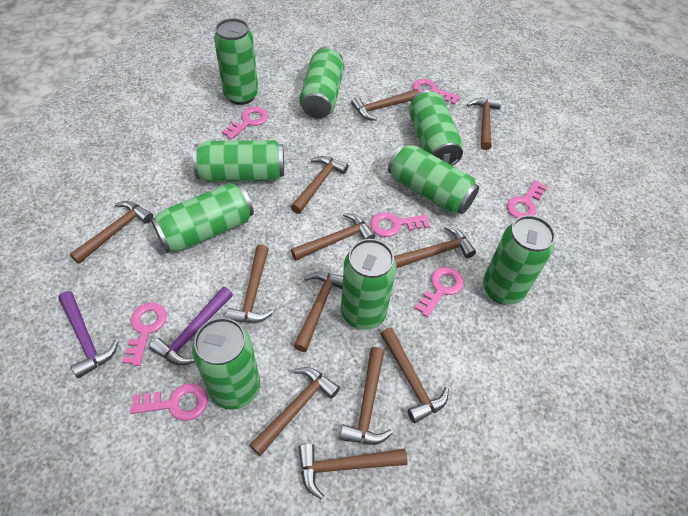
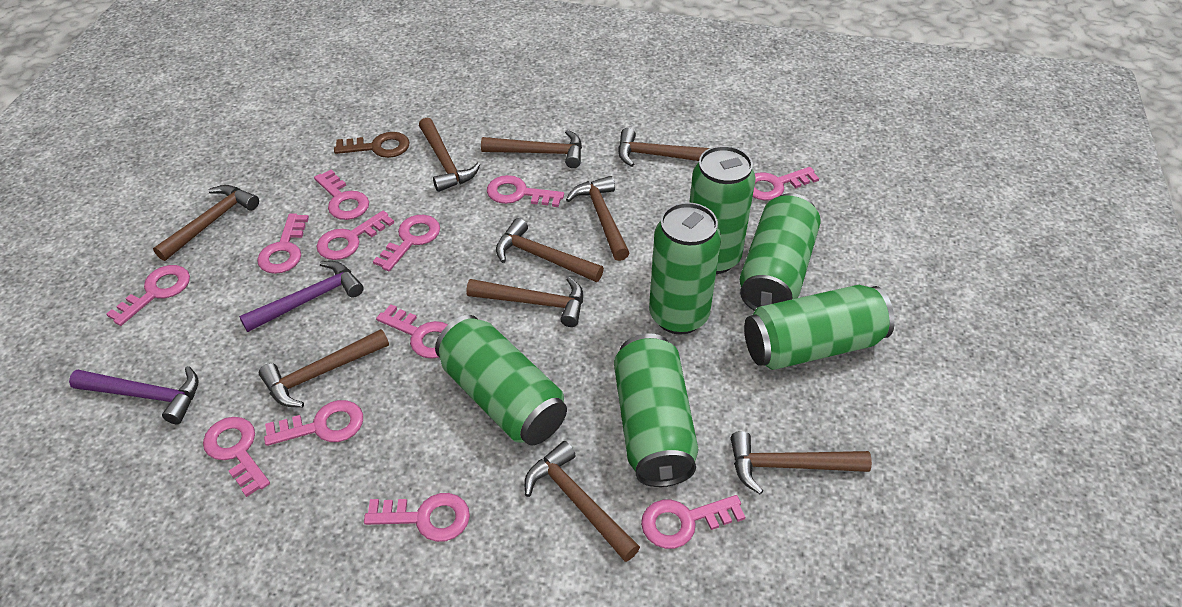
brown hammer: [70,201,153,264] [226,245,273,323] [249,367,340,456] [291,156,349,214] [291,213,375,260] [294,272,343,352] [298,443,408,499] [340,347,392,445] [351,89,419,121] [380,328,449,423] [394,226,476,268] [467,98,501,150] = 12 -> [153,185,259,261] [259,329,389,407] [419,118,480,192] [466,277,583,327] [481,130,582,168] [496,218,604,282] [524,441,640,562] [566,176,629,261] [618,128,709,167] [731,431,872,494] = 10
brown key: none = 0 -> [334,132,410,158] = 1
green can: [151,183,254,253] [192,318,260,410] [193,140,284,182] [214,18,258,105] [299,46,344,118] [341,239,396,330] [388,143,479,214] [409,90,463,166] [483,215,555,305] = 9 -> [435,315,567,445] [614,333,698,487] [649,202,721,335] [690,146,756,274] [740,193,821,311] [744,285,895,370] = 6
pink key: [122,302,167,366] [130,383,208,421] [222,107,268,139] [370,212,430,237] [412,79,460,105] [415,267,464,317] [507,180,547,218] = 7 -> [106,265,190,326] [203,417,270,497] [257,213,309,274] [264,400,363,446] [314,170,369,220] [316,211,394,260] [364,493,470,542] [373,215,440,271] [376,304,448,359] [487,175,564,207] [641,495,746,549] [753,167,819,201] = 12

